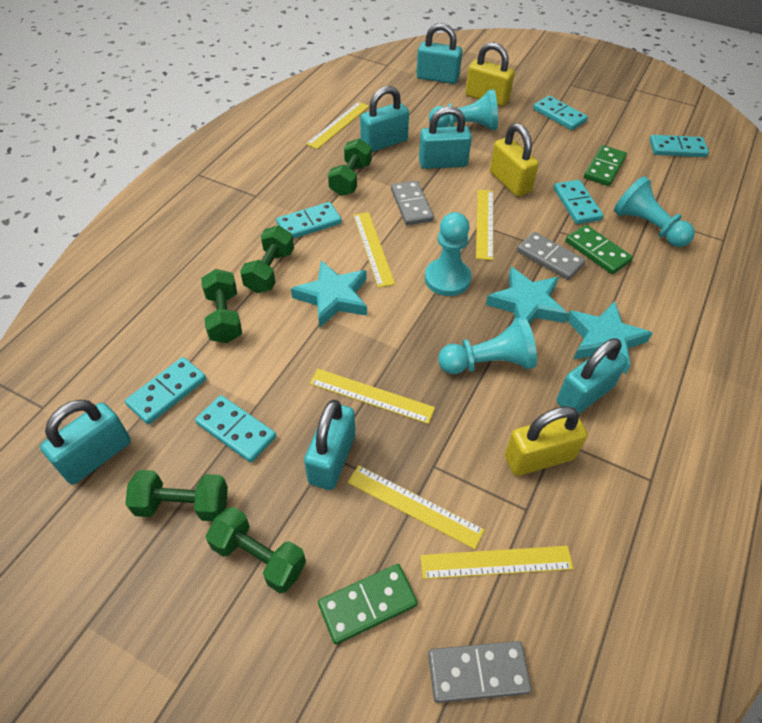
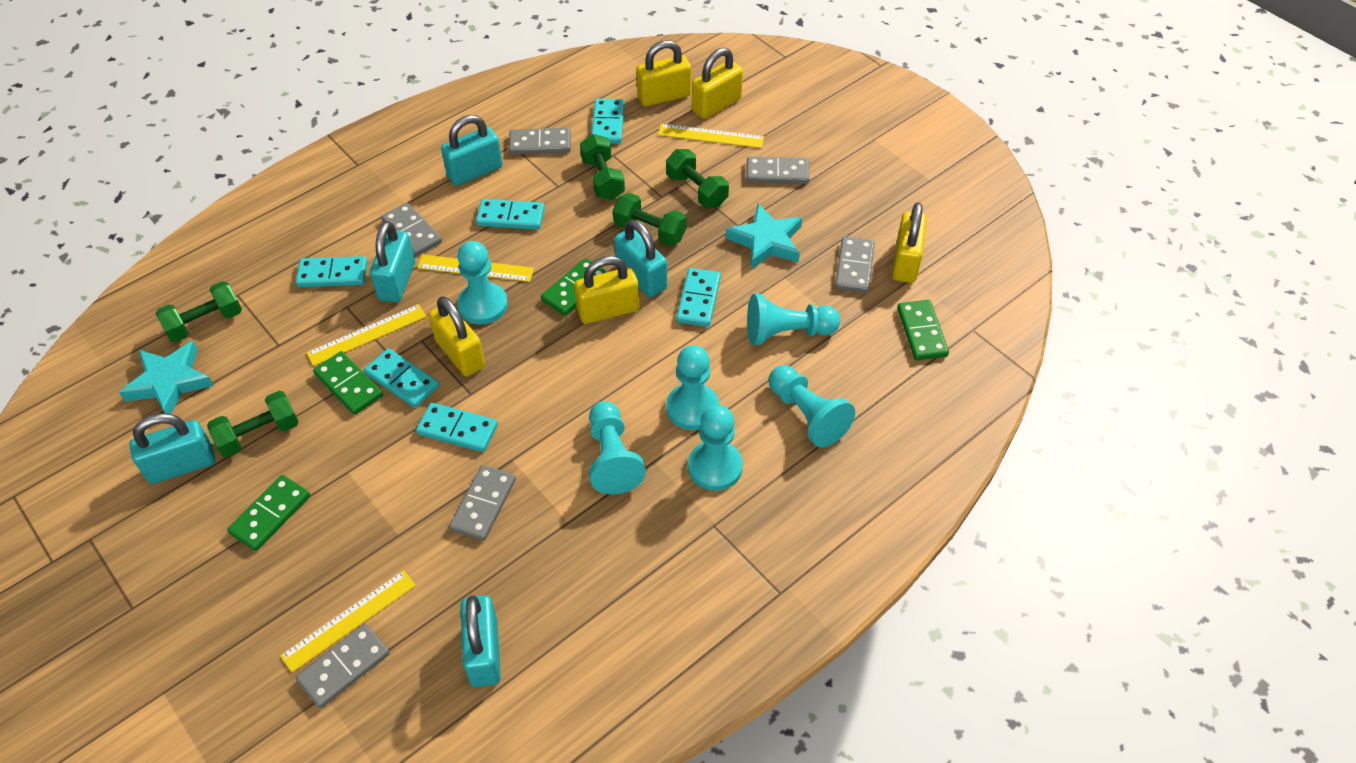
green domino: [318,564,418,644] [566,225,633,274] [584,145,627,186] = 3 -> [227,475,310,551] [313,351,383,415] [541,258,608,316] [897,300,949,360] = 4
grey domino: [391,181,434,225] [428,641,532,703] [517,232,586,280] = 3 -> [296,624,390,708] [381,202,442,256] [449,465,516,541] [509,128,571,155] [746,156,810,184] [835,237,875,293] = 6
turquoise padlock: [40,400,131,484] [304,400,355,490] [360,86,409,152] [416,23,462,84] [419,106,472,169] [556,338,628,414] = 6 -> [129,413,215,484] [370,221,415,303] [441,115,503,186] [460,595,501,687] [614,219,667,297] = 5
turquoise pawn: [425,212,471,296] [429,89,498,130] [438,317,537,374] [614,176,695,247] = 4 -> [457,241,508,325] [589,401,646,495] [666,345,719,430] [688,405,743,491] [747,294,840,345] [769,365,855,448] = 6
turquoise star: [291,260,367,328] [486,267,568,325] [566,301,652,374] = 3 -> [119,341,214,414] [726,204,802,269] = 2
yellow padlock: [465,42,515,106] [490,123,539,197] [505,406,588,476] = 3 -> [428,296,485,377] [574,256,639,324] [636,40,691,106] [692,48,743,119] [892,202,927,283] = 5
yellow ruler: [306,102,370,149] [309,369,435,424] [347,465,485,549] [353,212,395,288] [420,546,574,579] [476,190,493,260] = 6 -> [280,570,416,672] [306,304,426,366] [417,255,534,282] [658,124,764,148] = 4

